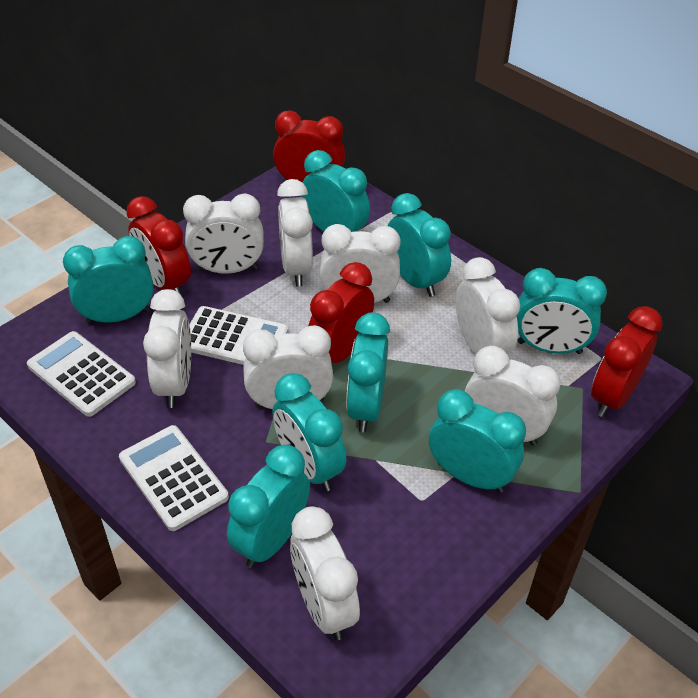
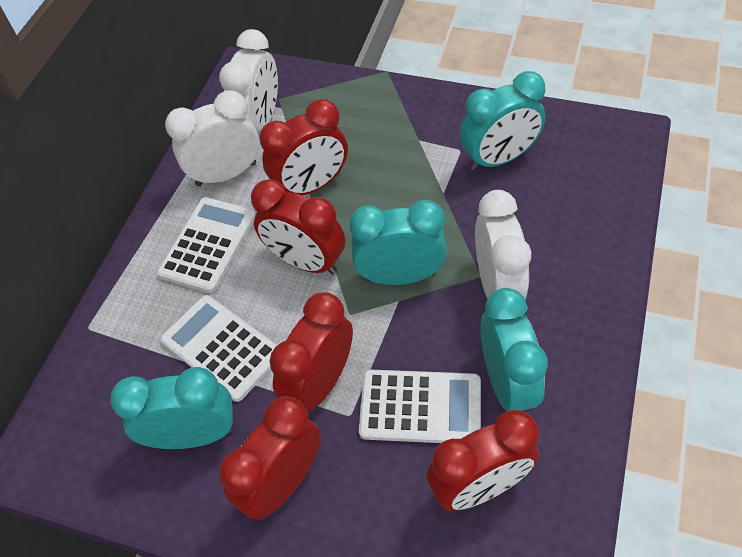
red clock: [126,196,191,297] [273,110,345,183] [309,262,374,363] [591,306,663,417] = 4 -> [220,396,321,520] [251,179,345,275] [260,99,348,195] [270,292,353,411] [426,410,539,511] = 5
turquoise clock: [63,236,154,324] [227,445,310,568] [273,373,346,491] [301,150,370,232] [346,313,390,432] [388,193,451,297] [429,389,526,493] [516,268,607,354] = 8 -> [110,367,233,449] [350,200,447,285] [460,71,545,171] [480,288,548,411] = 4
white clock: [143,289,191,408] [183,194,264,274] [243,325,333,409] [277,179,313,287] [290,506,360,640] [320,224,401,303] [455,257,520,355] [465,346,561,445] = 8 -> [165,90,259,186] [219,29,278,132] [475,190,531,299] = 3

